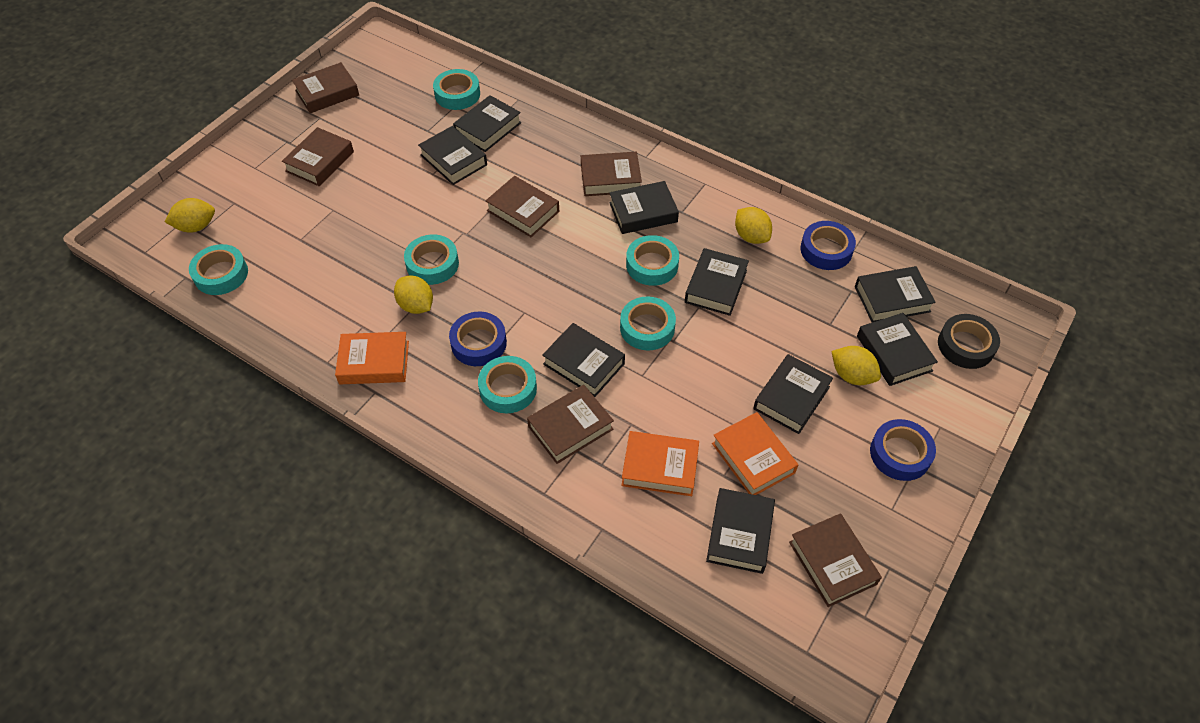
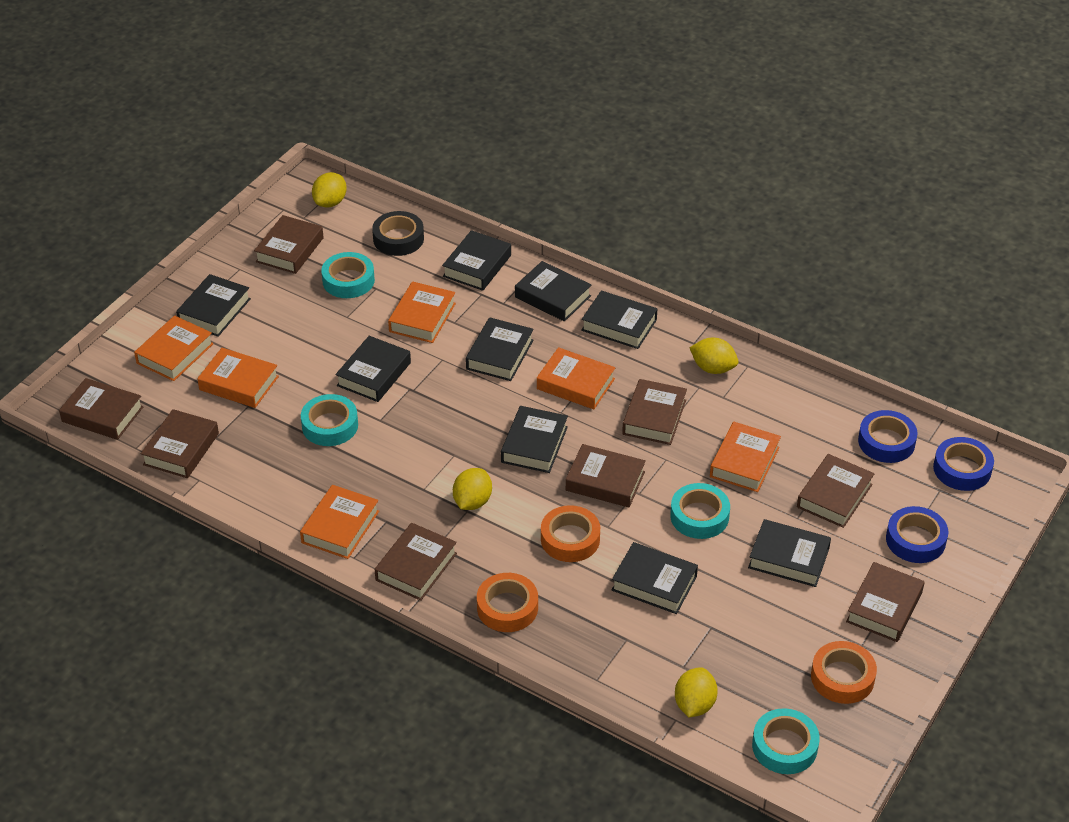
brown book: [282,127,354,186] [292,62,359,113] [486,176,559,237] [527,385,614,464] [581,152,642,196] [789,513,882,607] = 6 -> [59,378,143,440] [141,409,219,478] [254,215,324,274] [375,523,457,601] [566,444,646,507] [622,379,687,445] [797,454,875,528] [846,562,925,642] = 8
orange book: [335,332,409,384] [621,431,699,496] [712,412,798,495] = 3 -> [134,315,214,381] [197,348,279,408] [300,485,379,559] [388,281,456,343] [537,347,615,409] [710,422,781,492] = 6
orange tape: none = 0 -> [477,573,538,632] [541,505,600,562] [811,641,877,704] = 3
turquoise tape: [189,244,248,295] [404,235,459,285] [433,69,480,110] [478,356,537,413] [620,296,676,350] [626,235,679,286] = 6 -> [301,394,358,446] [321,252,375,298] [670,483,730,539] [752,708,820,774] = 4

